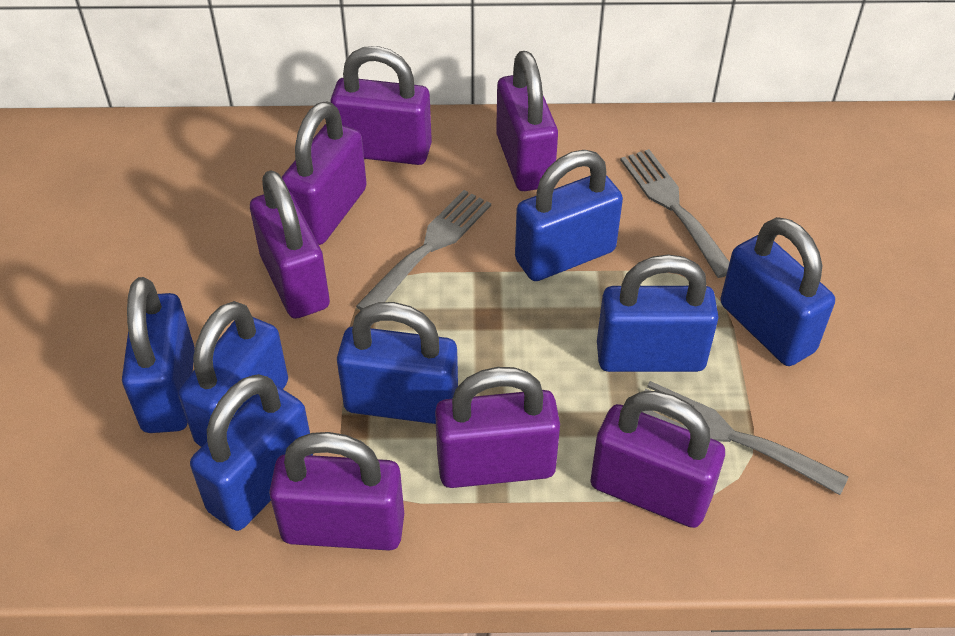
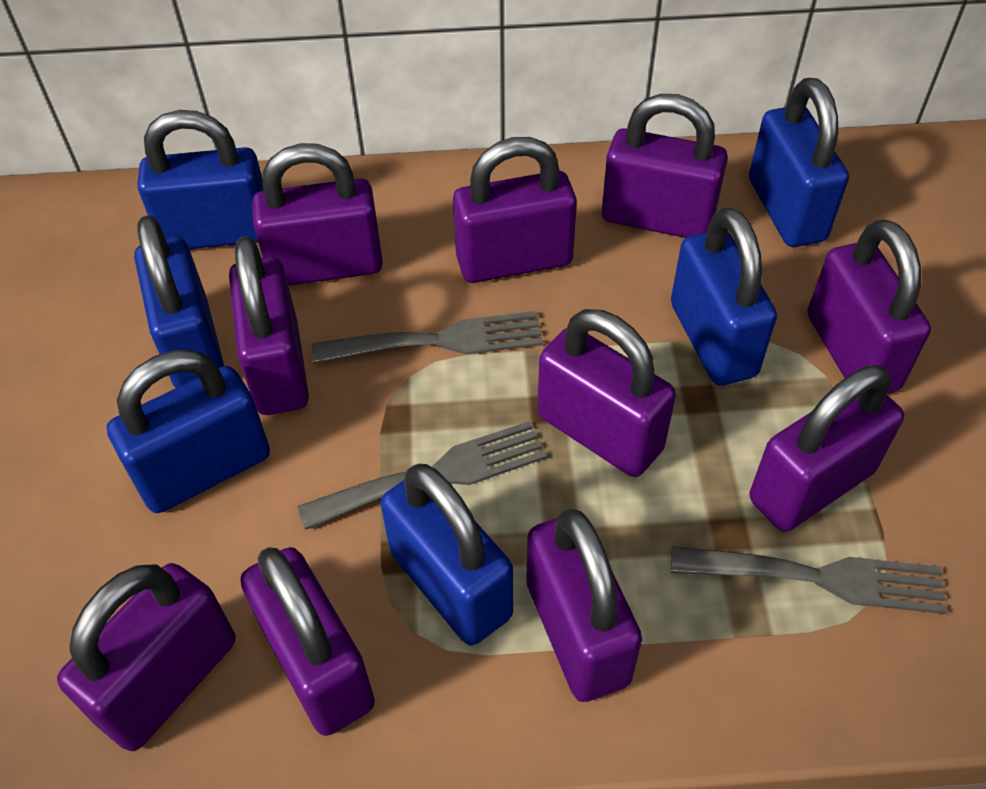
blue padlock: [122,277,195,433] [178,301,288,447] [190,374,313,531] [337,302,458,424] [515,150,623,281] [597,254,719,372] [720,217,835,366] = 7 -> [107,350,270,513] [134,215,224,388] [137,110,263,249] [381,464,513,646] [671,207,777,385] [749,78,849,247] = 6
purple padlock: [250,170,330,319] [269,432,404,551] [282,102,367,245] [330,46,432,165] [435,367,560,488] [496,51,558,191] [590,391,725,528] = 7 -> [57,563,236,751] [229,236,309,415] [240,547,375,736] [252,143,383,286] [453,137,577,283] [527,508,642,702] [538,309,676,477] [602,94,728,238] [750,365,904,532] [808,219,931,394] = 10

